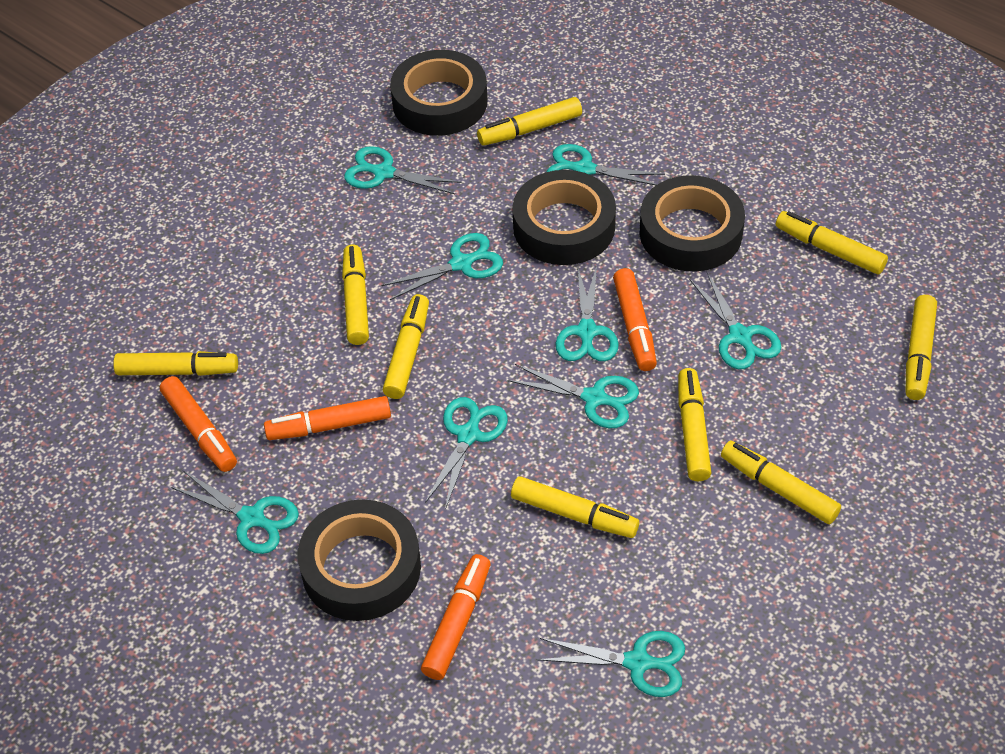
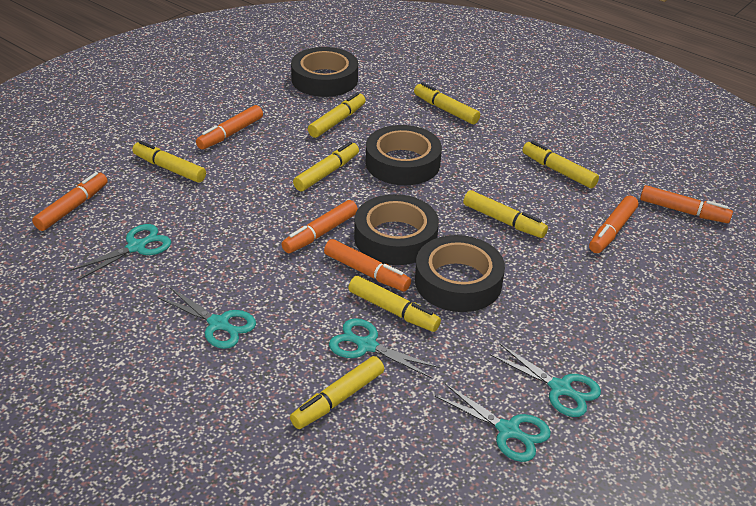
orange marker: [160,376,237,472] [264,396,391,440] [421,554,491,680] [613,268,657,371] = 4 -> [32,172,108,231] [196,105,263,150] [282,200,358,253] [324,239,411,291] [589,196,638,253] [640,185,733,223] = 6
turquoise scissors: [171,471,299,554] [344,146,462,194] [382,233,503,300] [425,397,508,510] [508,364,639,428] [537,631,685,697] [547,144,665,185] [555,266,619,361] [690,272,782,369] = 9 -> [70,224,171,280] [158,288,256,349] [329,318,440,378] [435,384,551,462] [490,344,601,417] = 5
yellow marker: [113,351,238,376] [342,244,369,345] [383,294,429,399] [477,97,582,146] [511,476,639,538] [678,368,711,481] [721,441,841,524] [776,211,888,274] [906,295,937,400] = 9 -> [132,141,206,183] [290,356,384,429] [293,142,359,191] [308,92,366,138] [348,276,441,332] [414,83,480,124] [463,190,548,238] [522,141,599,188] = 8

